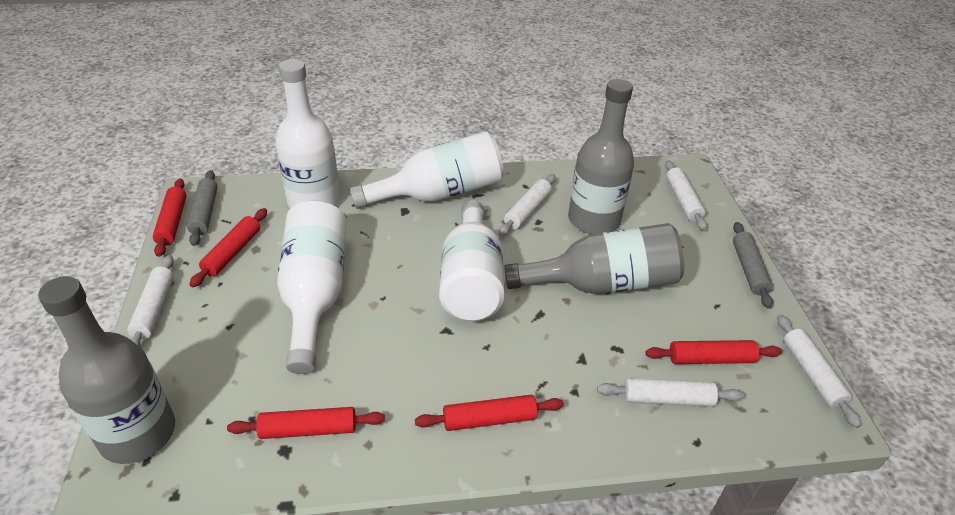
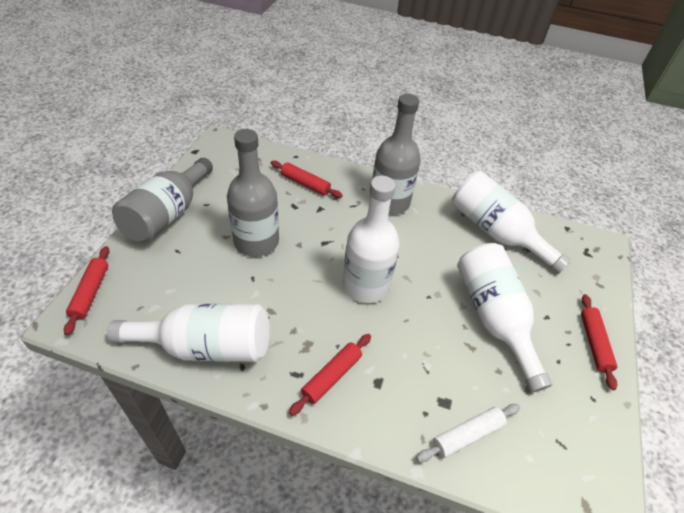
grey rolling pin: [187,170,218,246] [733,222,773,309] = 2 -> none = 0
red rolling pin: [153,179,186,257] [189,208,267,287] [227,407,385,439] [415,395,564,431] [645,340,782,364] = 5 -> [64,246,110,335] [271,161,343,198] [289,334,371,416] [581,294,617,390] = 4
white rolling pin: [127,255,174,347] [498,174,556,236] [597,378,744,406] [665,160,707,231] [777,315,861,428] = 5 -> [416,404,520,462] = 1

